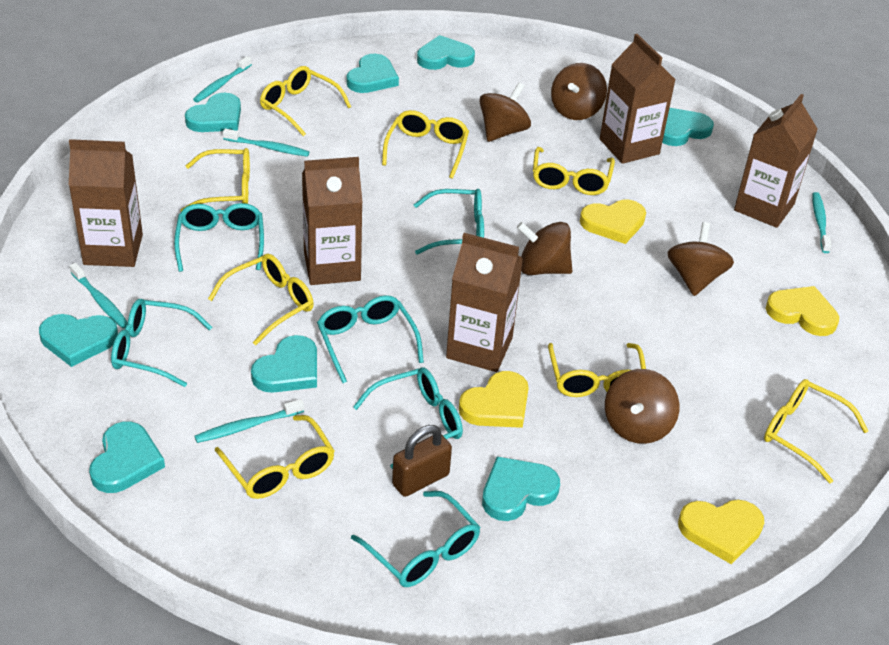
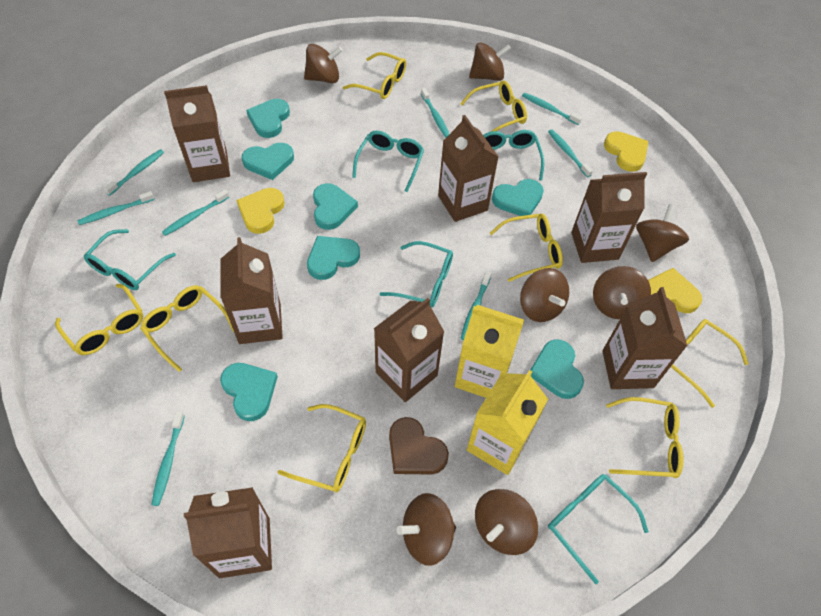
brown carton: [69,139,143,267] [302,157,362,285] [446,233,523,372] [600,34,676,164] [734,94,818,228] = 5 -> [164,85,230,182] [184,487,272,578] [220,237,283,344] [374,298,444,402] [438,115,498,222] [571,172,647,263] [602,287,687,389] = 7
brown heart: none = 0 -> [389,417,449,475] = 1
brown padlock: [392,425,452,497] = 1 -> none = 0
brown spinning top: [479,83,531,142] [517,222,572,275] [551,63,607,120] [605,369,679,444] [667,222,734,296] = 5 -> [304,44,343,83] [397,493,456,566] [469,42,511,81] [475,489,538,555] [520,268,569,322] [593,266,651,320] [636,204,689,262] = 7
turquoise glasses: [111,299,212,387] [174,203,264,272] [317,295,424,383] [351,491,480,587] [353,367,463,469] [414,189,484,255] = 6 -> [83,229,176,290] [352,131,424,192] [380,241,453,307] [483,130,544,180] [548,474,649,584] = 5
turquoise heart: [39,314,118,367] [89,422,165,493] [185,93,241,132] [251,335,317,393] [347,54,399,93] [417,35,475,70] [482,457,560,521] [662,108,714,146] = 8 -> [220,363,278,421] [242,143,294,180] [246,99,290,138] [307,236,360,280] [313,183,358,230] [492,179,544,216] [531,339,584,399] = 7
turquoise toothbrush: [70,263,128,329] [193,56,252,102] [195,399,304,443] [223,128,309,157] [813,192,832,253] = 5 -> [77,191,155,225] [103,149,164,196] [151,411,185,506] [162,190,229,236] [421,88,449,138] [461,271,491,340] [522,93,582,125] [548,129,593,177] = 8
yellow carton: none = 0 -> [455,305,524,398] [467,370,548,475] = 2
yellow heart: [459,371,529,428] [580,200,646,244] [678,500,764,564] [766,286,839,336] = 4 -> [236,188,285,234] [604,131,648,172] [648,268,702,313] = 3

